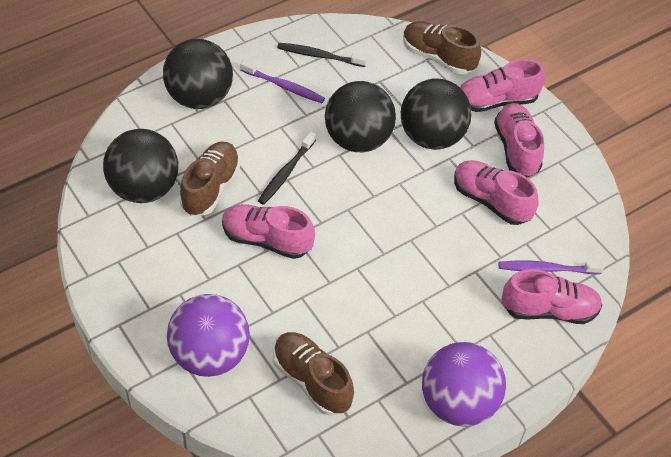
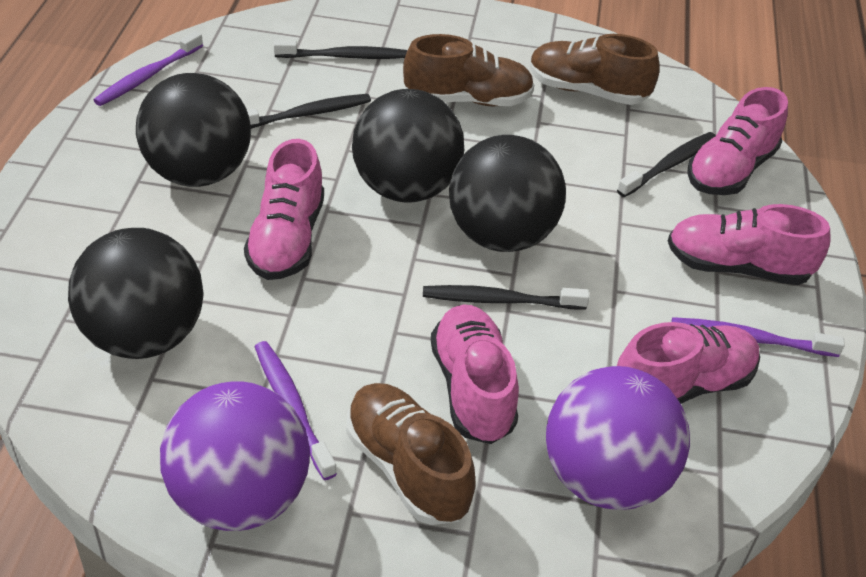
black toothbrush: [258,131,316,205] [277,43,367,67] = 2 -> [247,94,371,129] [274,40,407,59] [423,285,590,309] [617,132,716,197] = 4
purple toothbrush: [240,60,325,103] [499,261,604,274] = 2 -> [94,31,203,106] [255,341,337,480] [671,317,845,357] = 3

